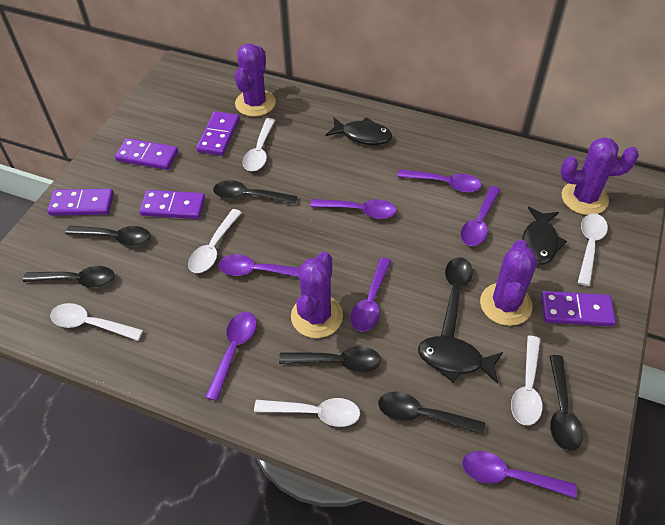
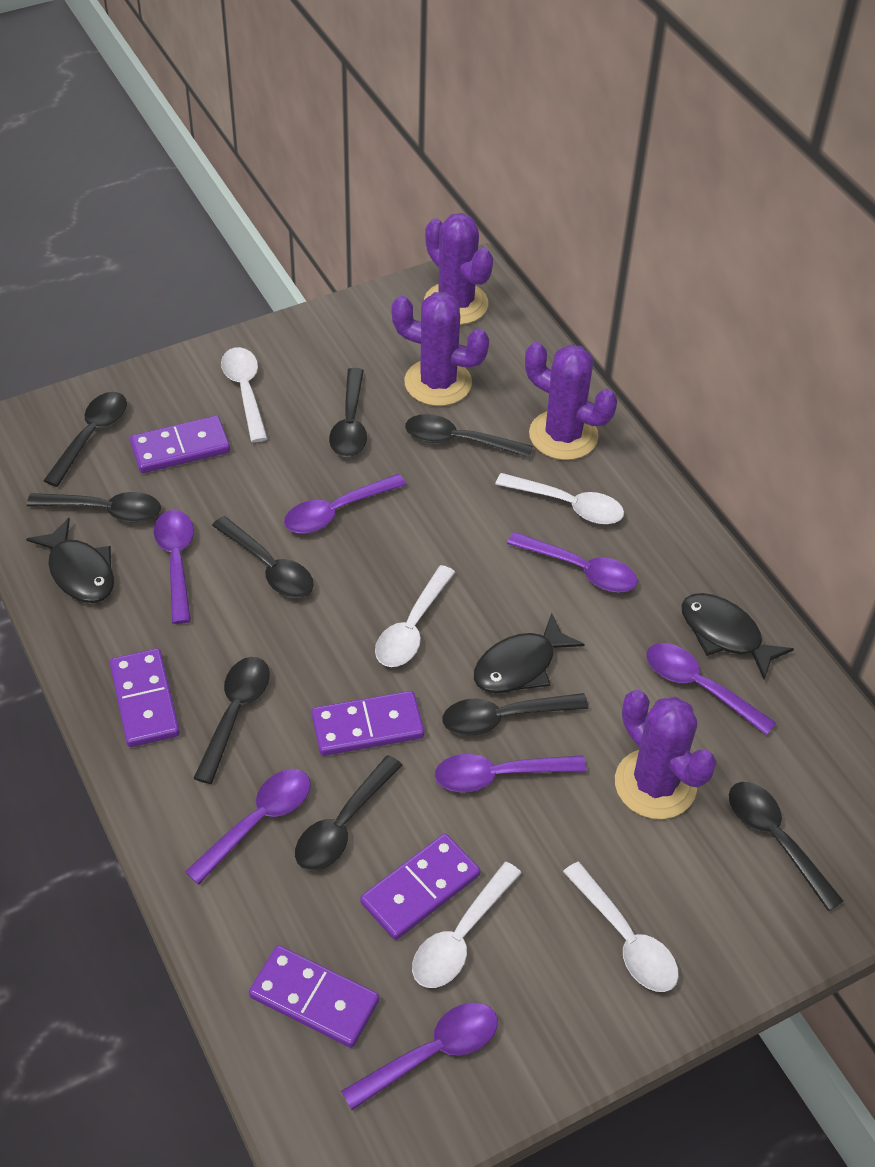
black spoon: [23,266,115,288] [65,226,151,246] [213,180,298,204] [279,346,381,372] [379,391,485,435] [441,257,473,337] [550,355,583,451] = 7 -> [27,492,161,523] [43,392,127,487] [193,657,270,784] [212,516,314,598] [295,755,402,871] [329,368,367,457] [405,414,533,458] [443,693,588,736] [729,782,844,911] = 9
white spoon: [50,303,144,341] [188,209,242,273] [243,118,275,171] [254,398,360,427] [511,336,543,425] [578,213,608,286] = 6 -> [221,347,268,442] [375,565,455,667] [412,862,521,988] [495,473,624,524] [563,862,679,992] = 5

